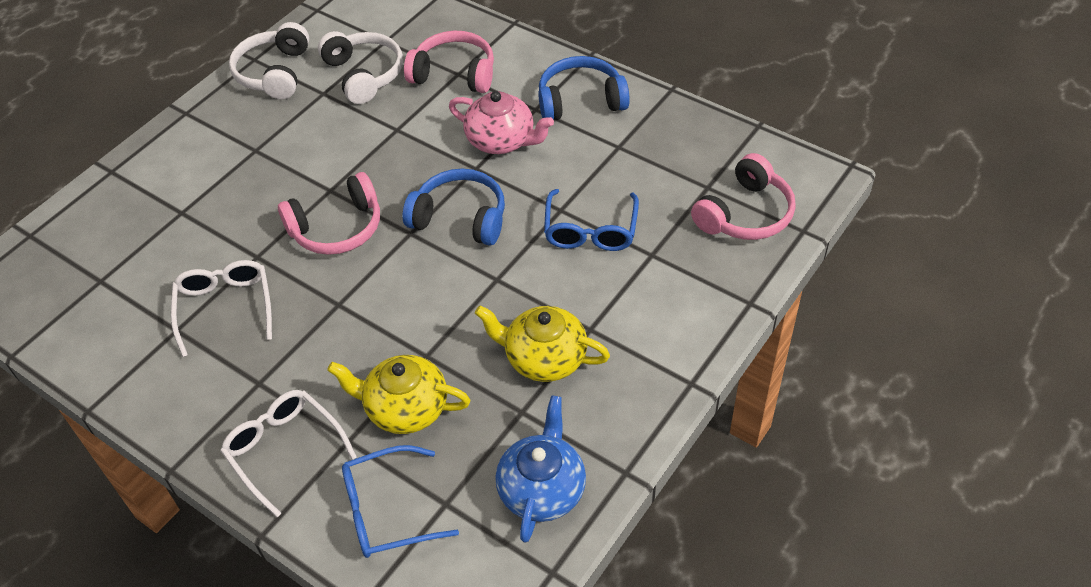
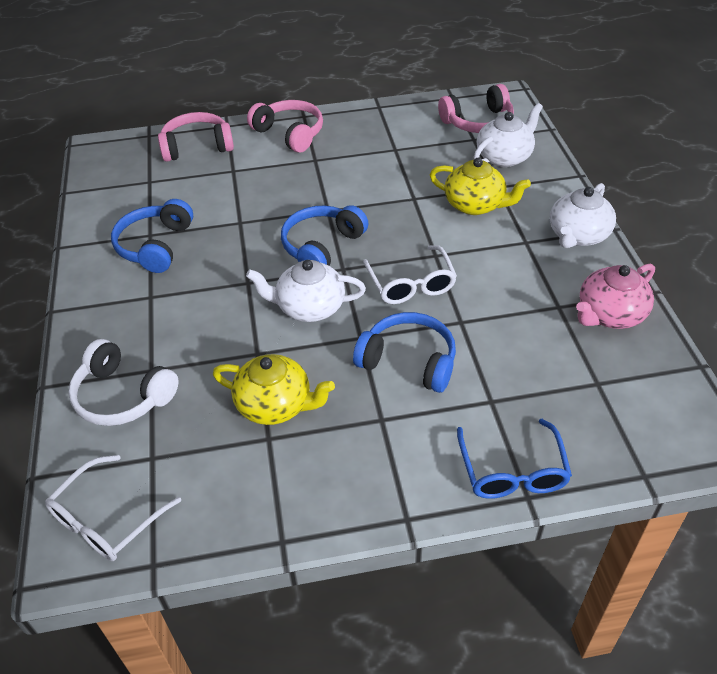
blue glasses: [342,445,459,558] [544,189,639,251] = 2 -> [457,419,572,499] = 1
blue headphones: [403,168,505,246] [538,56,630,120] = 2 -> [111,199,193,273] [281,205,369,266] [353,312,456,393] = 3
blue teapot: [495,395,586,543] = 1 -> none = 0
white headphones: [229,22,310,99] [318,31,403,104] = 2 -> [68,339,179,426] = 1
white teapot: none = 0 -> [246,260,366,322] [474,103,543,167] [550,183,616,248] = 3

